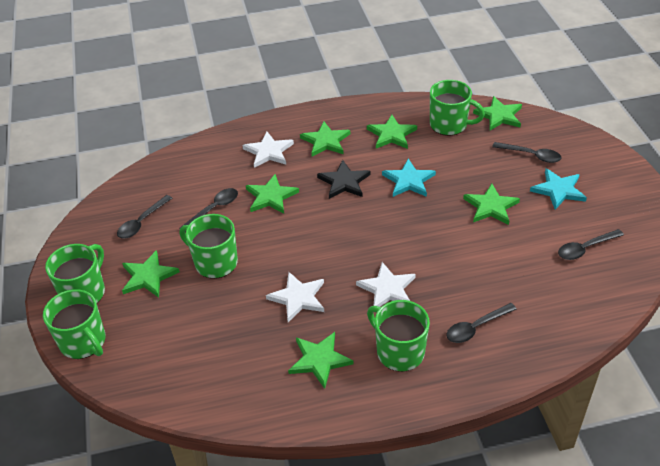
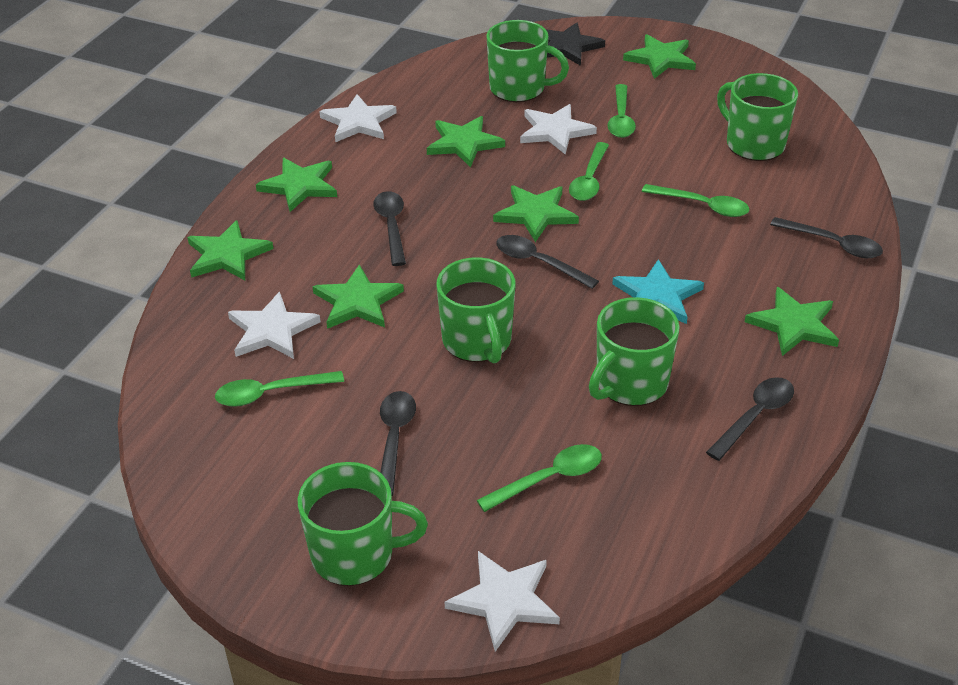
green spoon: none = 0 -> [215,371,344,407] [477,444,602,512] [569,142,609,201] [607,84,636,138] [642,184,750,217] = 5
turquoise star: [382,158,436,197] [530,169,587,210] = 2 -> [612,259,704,324] = 1
white star: [242,132,294,168] [266,272,324,322] [356,262,416,307] = 3 -> [228,291,321,359] [319,94,397,142] [445,551,560,652] [520,104,597,154] = 4

